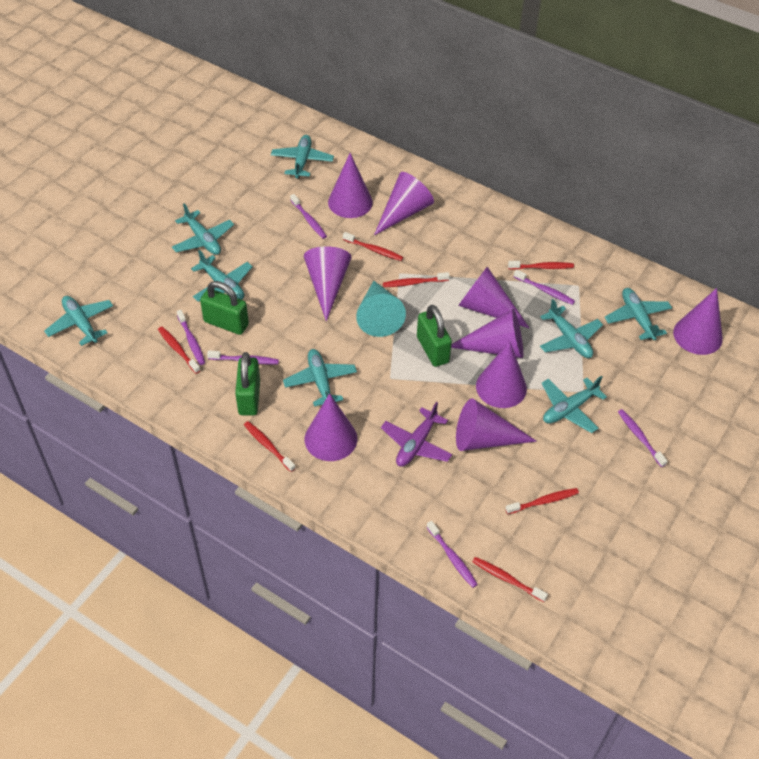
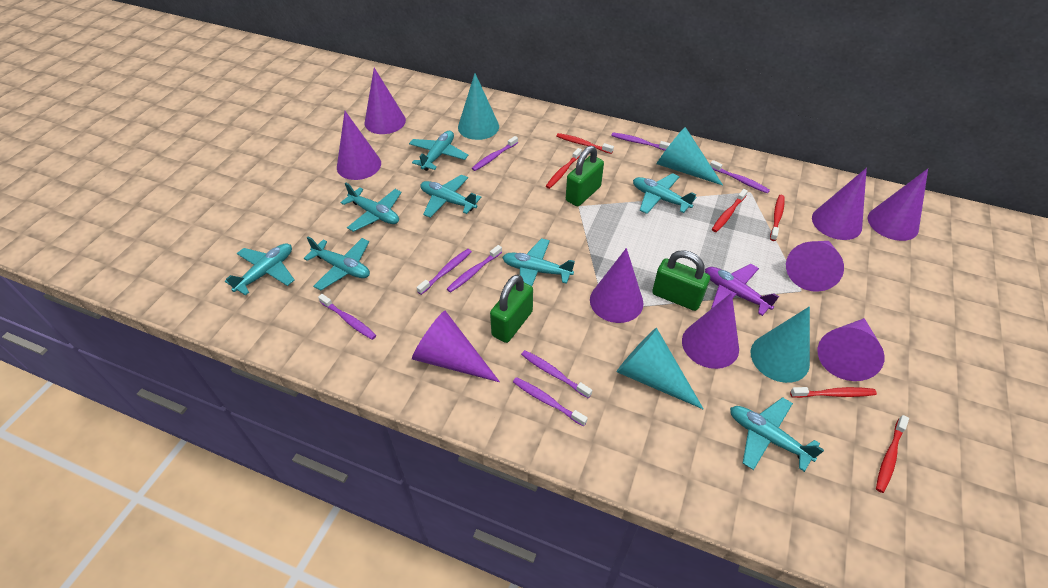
purple toothbrush: [177,310,205,365] [207,350,279,364] [290,194,327,239] [427,521,478,588] [514,269,575,305] [618,409,667,467] = 6 -> [318,294,376,340] [416,249,472,295] [447,245,502,293] [472,136,518,171] [513,377,588,427] [521,350,592,398] [611,132,671,151] [710,160,770,194] = 8
red toothbrush: [158,327,201,374] [244,421,296,472] [343,232,403,261] [383,272,450,287] [472,557,548,602] [505,488,579,514] [508,261,574,270] = 7 -> [546,148,582,189] [556,133,614,154] [712,189,748,232] [770,195,785,241] [790,387,877,398] [876,415,909,493] = 6
turquoise cone: [356,281,406,337] = 1 -> [458,73,499,140] [617,328,704,410] [656,127,723,185] [751,306,810,383] = 4

